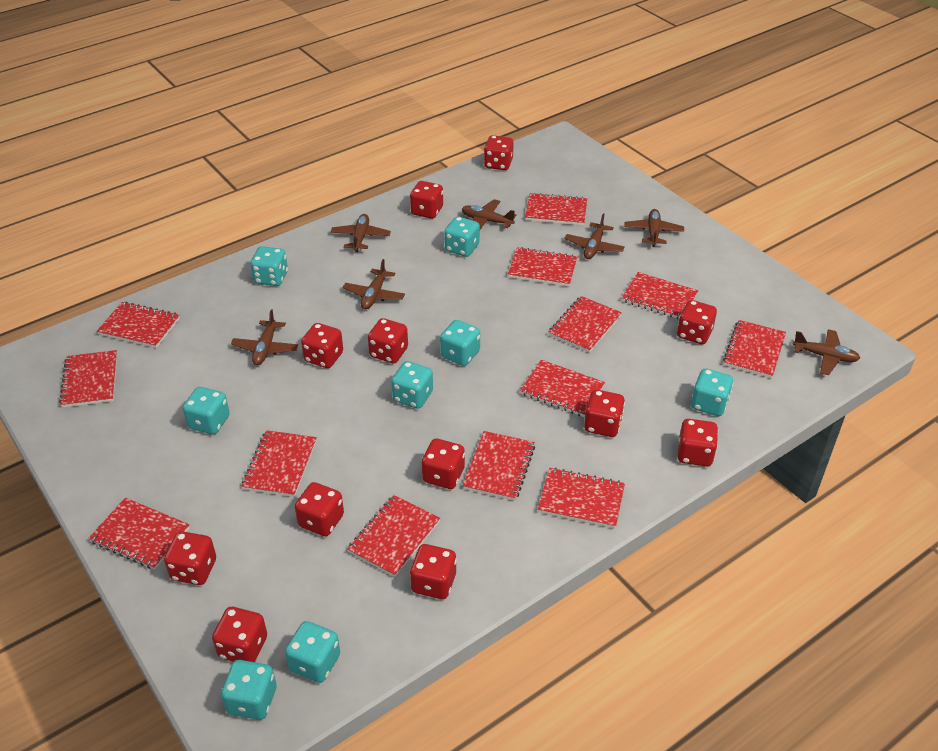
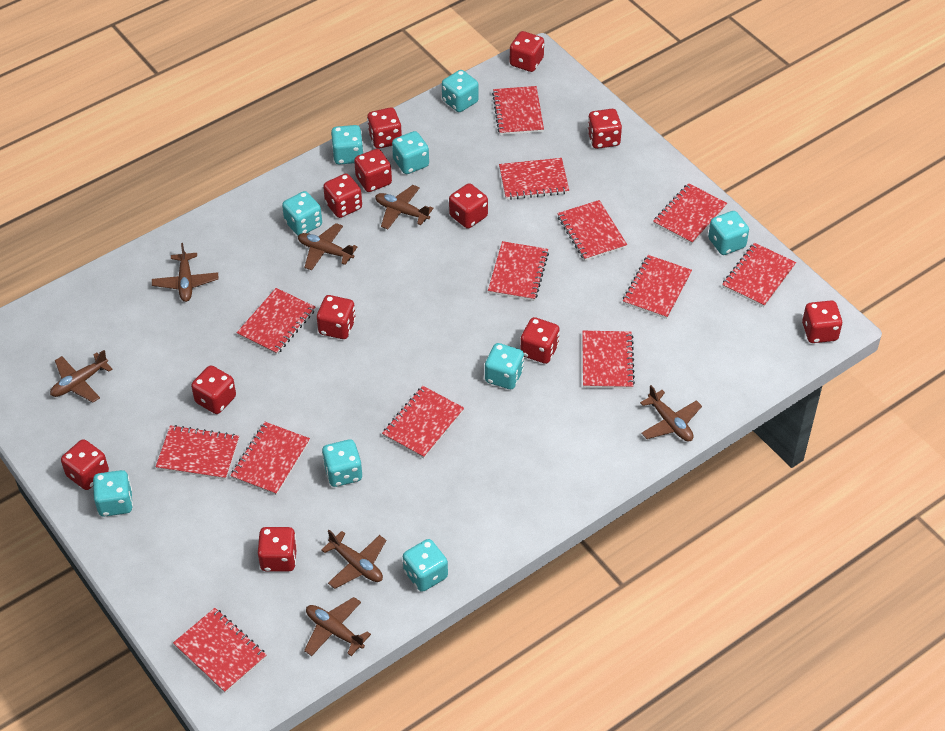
turquoise dice: [183,387,230,434] [221,660,277,720] [250,246,288,286] [285,621,340,683] [391,361,433,409] [440,320,480,366] [444,217,480,257] [691,368,734,416] = 8 -> [93,470,133,517] [282,191,322,236] [322,439,362,487] [331,125,364,165] [392,131,429,174] [403,539,448,592] [442,70,479,112] [485,343,524,389] [708,211,749,255] = 9

